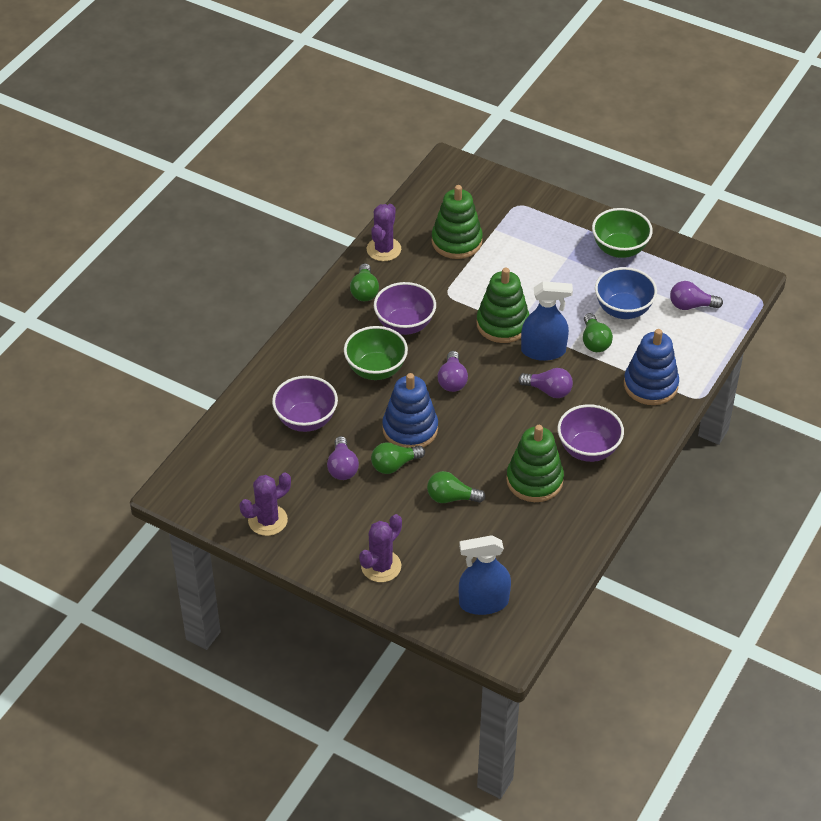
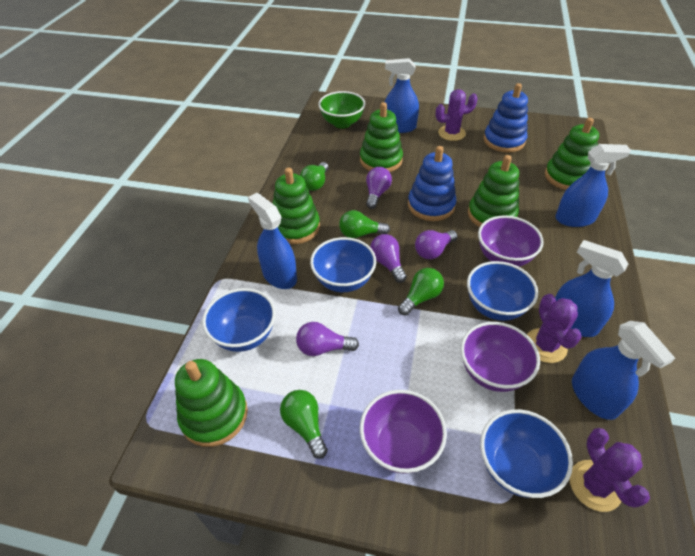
blue bowl: [595,267,657,319] = 1 -> [202,288,276,352] [310,237,376,292] [467,261,538,321] [480,409,573,498] = 4
blue spray bottle: [459,535,511,615] [521,281,573,361] = 2 -> [248,193,297,289] [385,58,419,133] [555,144,631,227] [555,240,628,337] [572,321,675,420] = 5
green bowl: [344,326,408,380] [592,208,653,258] = 2 -> [318,91,365,128] = 1
green stacking toy: [432,185,483,259] [476,268,530,343] [506,425,564,502] = 3 -> [175,359,248,447] [273,168,320,244] [360,102,403,172] [468,155,519,227] [545,118,599,190] = 5

